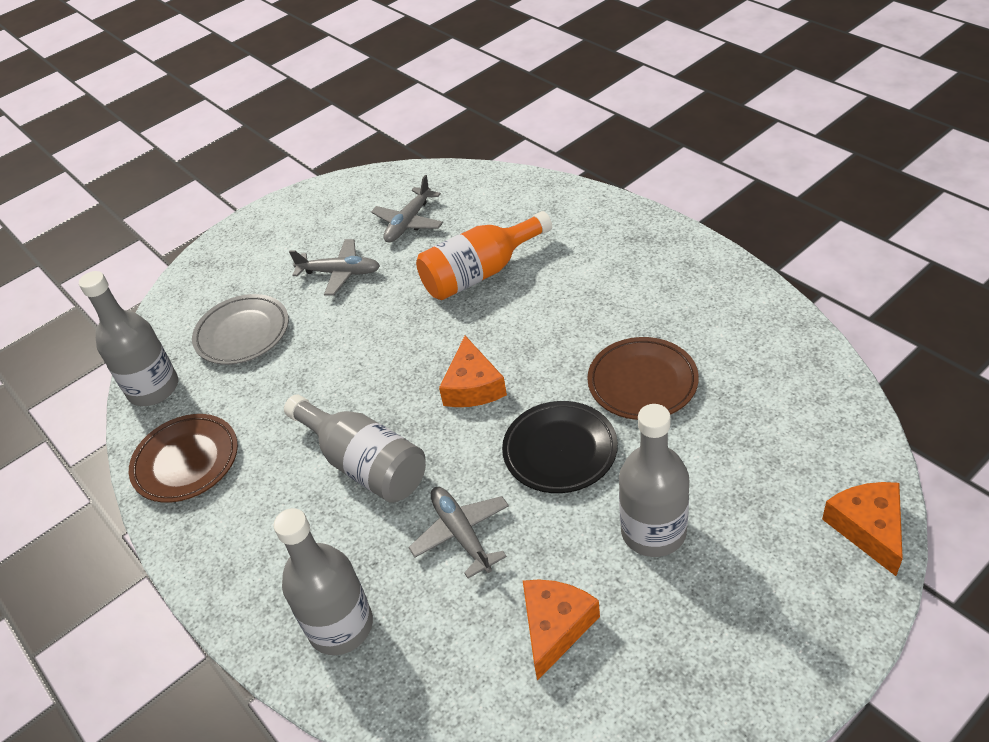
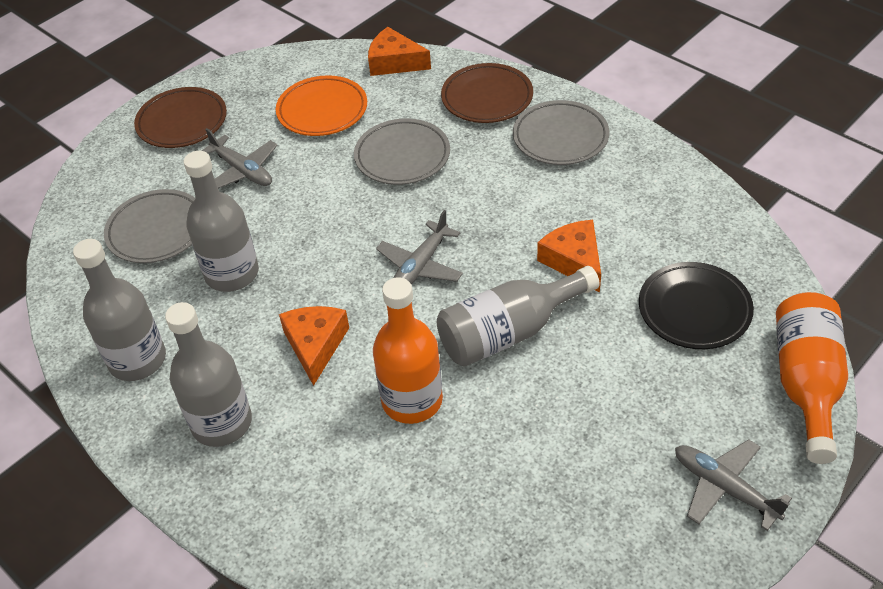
grey plate: [192,294,289,365] = 1 -> [104,189,195,263] [354,119,450,185] [513,100,609,165] = 3
orange bottle: [416,211,552,300] = 1 -> [373,277,443,424] [776,292,848,464] = 2
orange plate: none = 0 -> [276,75,367,136] = 1

